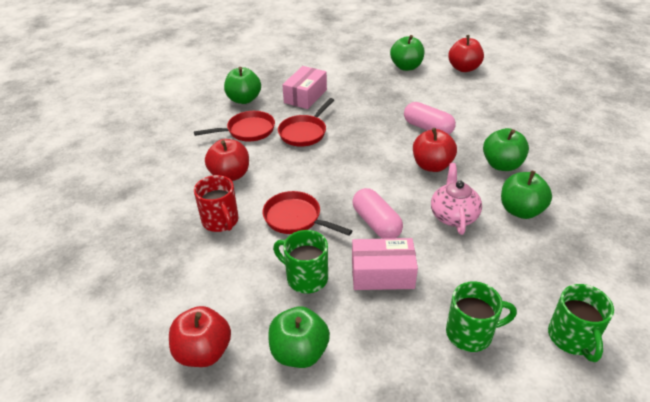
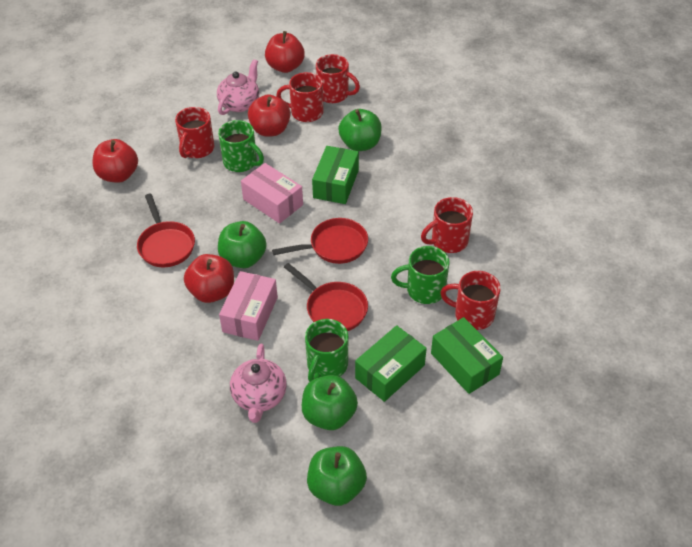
green apple: [224,67,261,104] [268,307,330,368] [390,35,425,71] [483,128,529,171] [501,170,552,219] = 5 -> [218,221,267,268] [302,375,358,430] [307,446,367,506] [338,109,382,151] = 4
green box: none = 0 -> [312,146,359,204] [355,325,427,402] [431,317,503,394] = 3
pink capsule: [352,188,403,239] [404,102,456,134] = 2 -> none = 0
pink teapot: [431,163,482,235] = 1 -> [217,59,259,115] [230,344,287,423] = 2
red mug: [194,175,239,232] = 1 -> [175,107,215,158] [276,72,323,122] [316,54,360,103] [421,197,473,253] [440,271,501,330] = 5

